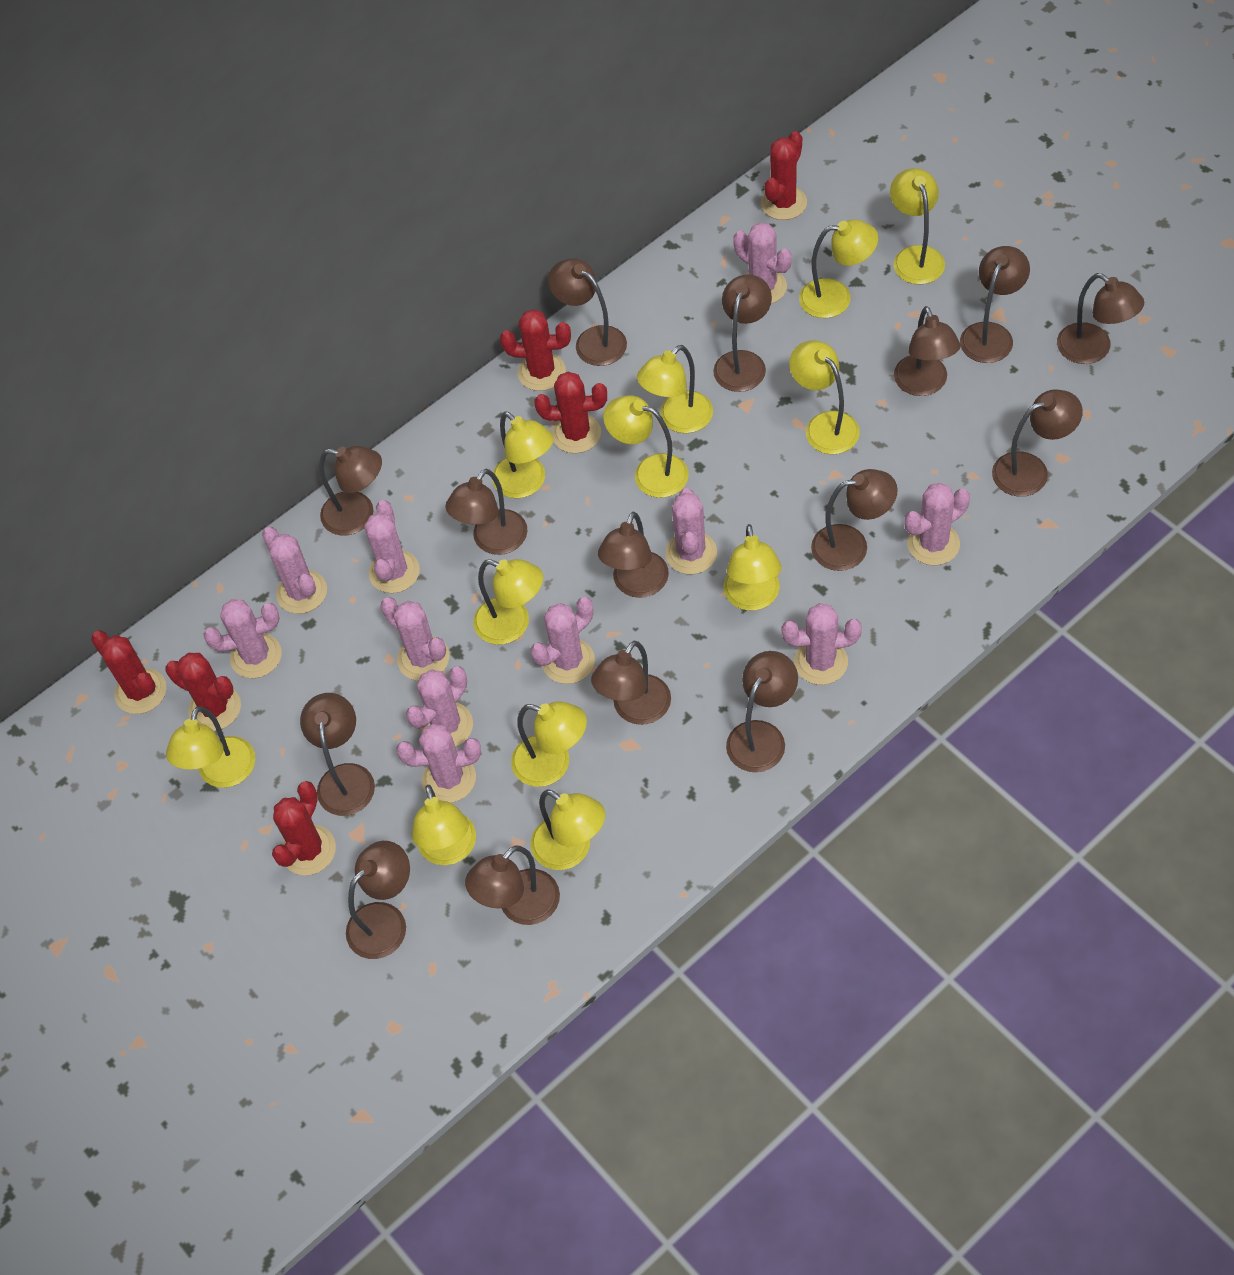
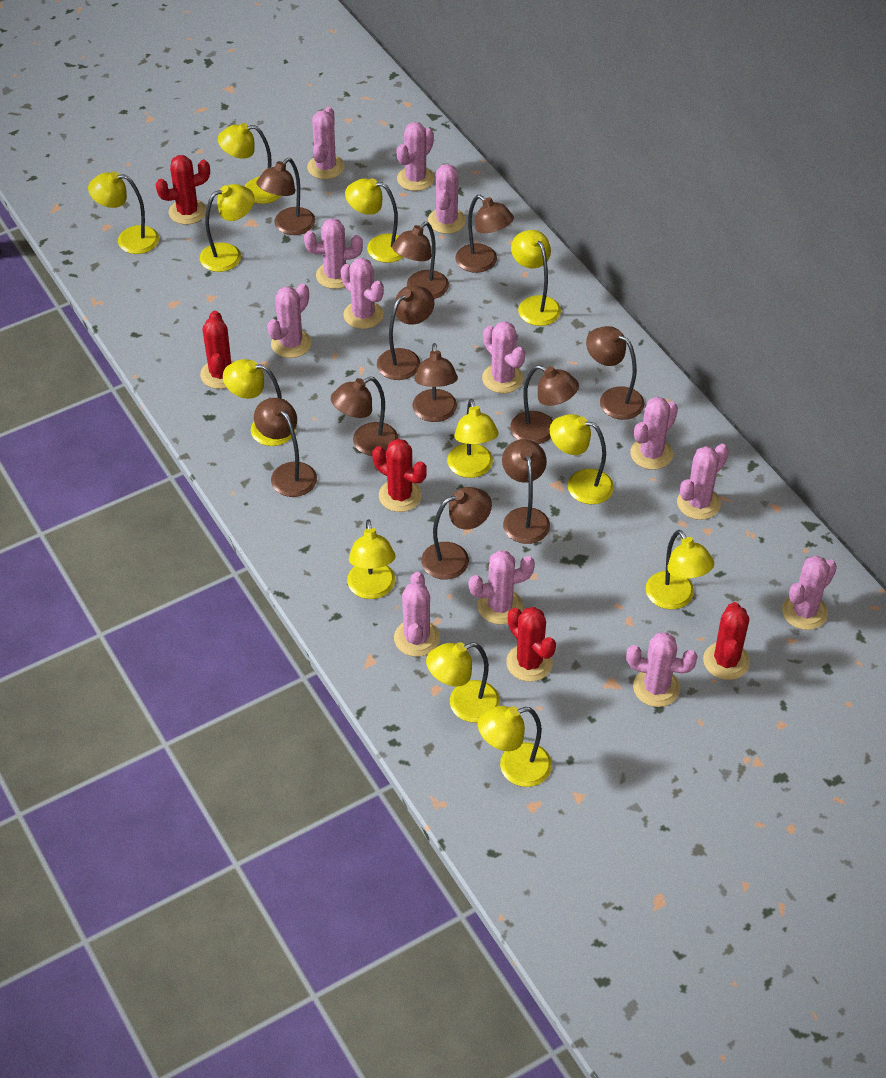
brown lamp: [300,693,375,816] [319,446,382,536] [346,841,410,959] [445,469,527,555] [465,845,560,925] [548,258,627,366] [591,641,671,725] [598,512,669,598] [713,274,772,392] [726,651,798,773] [811,469,898,571] [894,306,960,396] [960,246,1030,363] [992,389,1083,497] [1057,273,1144,364] = 15 -> [254,398,317,497] [256,158,315,235] [331,377,398,456] [377,285,435,380] [392,222,449,299] [412,343,458,422] [421,487,492,580] [455,195,514,273] [502,439,550,544] [510,365,579,444] [586,326,645,420] = 11
pink cactus: [203,599,282,678] [262,527,327,614] [364,500,420,593] [380,597,450,681] [396,723,481,803] [406,666,473,747] [530,597,595,684] [665,488,717,574] [733,222,792,304] [781,603,862,685] [904,483,970,565] = 11 -> [267,283,312,358] [304,218,363,289] [307,107,345,179] [341,258,384,329] [394,572,440,657] [397,122,435,191] [428,164,466,234] [469,550,535,625] [482,321,525,393] [626,632,697,707] [630,397,678,470] [677,444,729,520] [782,556,837,630] = 13
red cactus: [91,631,166,714] [165,653,241,731] [272,781,336,875] [500,309,571,391] [534,372,607,453] [761,131,807,220] = 6 -> [156,155,210,225] [200,311,234,389] [372,439,427,512] [506,607,556,682] [703,602,750,680] = 5

